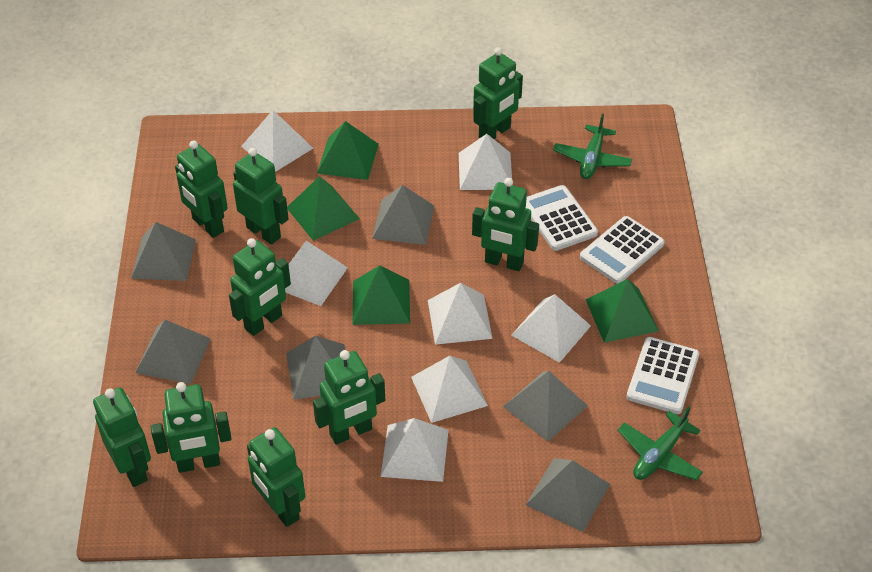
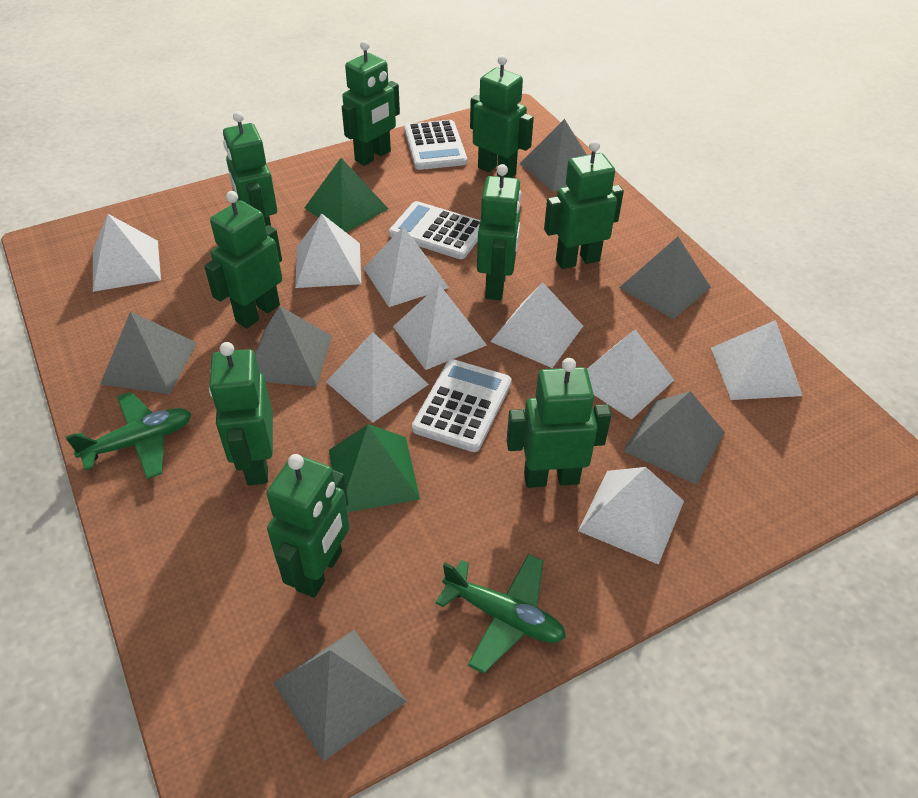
green pyramid: [287,176,360,241] [317,121,379,180] [353,265,410,325] [585,279,659,343] = 4 -> [305,158,388,232] [329,424,420,512] = 2
white pyramid: [241,110,313,172] [285,241,348,306] [381,418,449,482] [411,356,488,423] [428,283,493,345] [459,134,512,190] [511,294,591,363] = 7 -> [93,214,161,292] [295,214,361,288] [326,332,429,423] [364,226,449,307] [393,285,487,370] [490,283,583,368] [578,467,684,565] [587,330,674,420] [711,320,803,400] = 9

